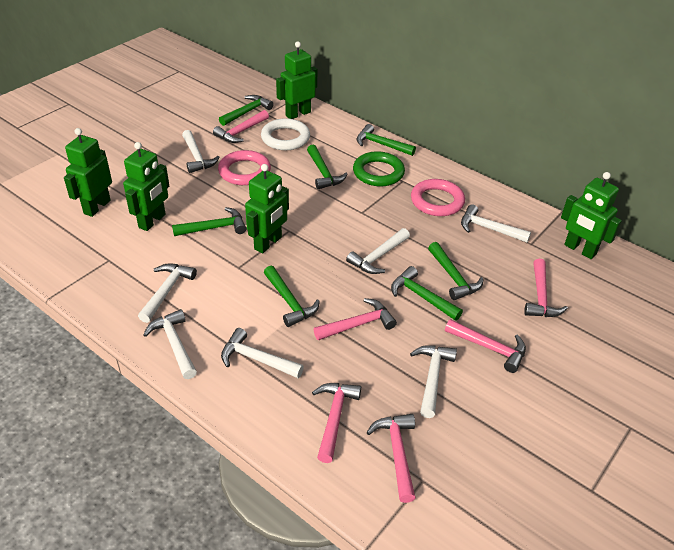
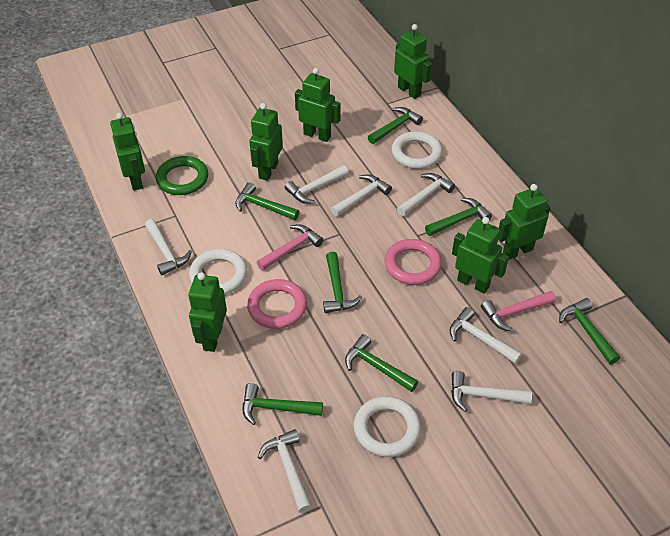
green robot: [64,128,112,217] [123,142,169,231] [245,164,289,253] [276,41,317,119] [561,172,622,259] = 5 -> [110,113,145,191] [188,272,227,352] [249,103,283,181] [295,68,341,142] [394,24,432,99] [452,217,509,294] [498,184,550,260] = 7
pink hammer: [213,110,269,143] [312,383,361,463] [314,298,397,340] [366,414,416,503] [445,319,526,373] [524,259,568,317] = 6 -> [257,224,323,271] [481,291,556,332] = 2
white ring: [261,118,310,150] = 1 -> [189,249,247,295] [354,396,421,457] [392,131,442,169] = 3

